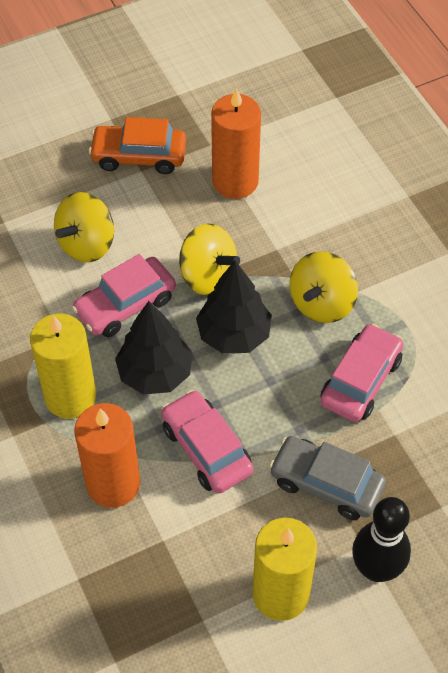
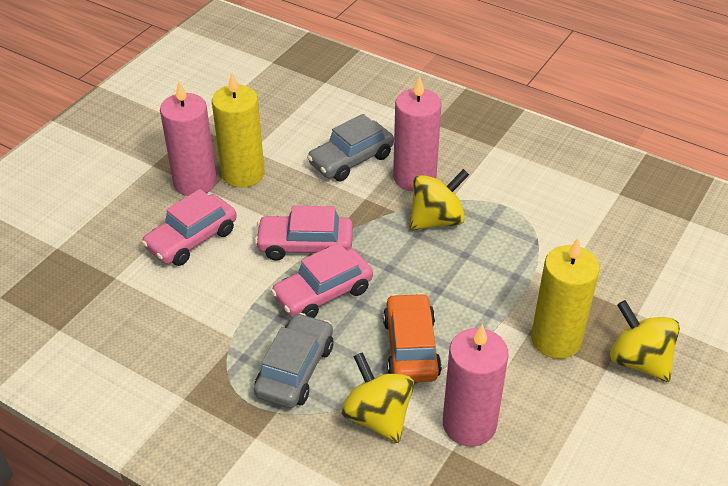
black bowling pin: [352,497,411,582] = 1 -> none = 0
black tree: [115,301,192,395] [196,261,272,354] = 2 -> none = 0
grey car: [269,436,386,520] = 1 -> [254,313,333,408] [307,114,394,181] = 2
orange candle: [74,403,140,508] [211,88,261,199] = 2 -> none = 0
pink candle: none = 0 -> [160,81,217,196] [393,76,442,191] [443,324,509,446] = 3

